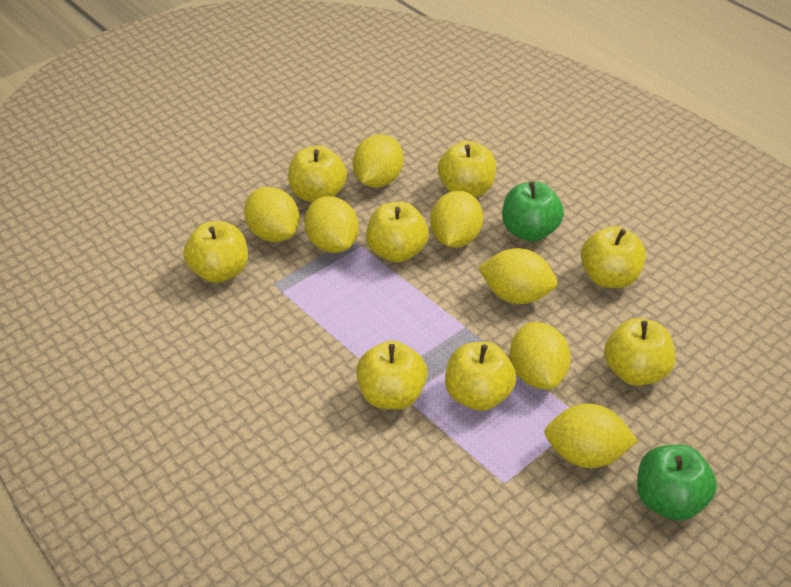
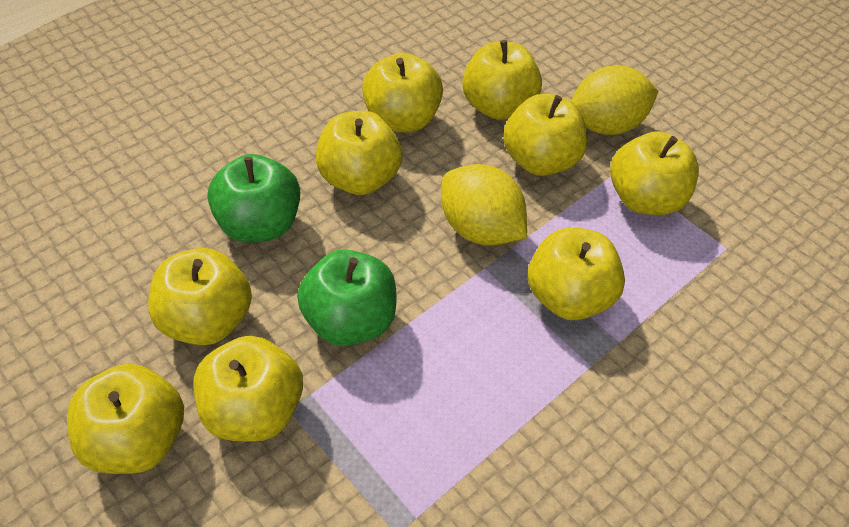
yellow apple: [184,221,248,283] [288,146,347,203] [356,341,428,409] [366,202,429,263] [438,141,496,197] [445,342,516,411] [581,226,646,288] [604,318,675,386] = 8 -> [67,364,184,474] [148,248,252,345] [194,336,303,442] [316,111,403,195] [362,53,443,132] [462,40,542,120] [503,94,588,176] [528,227,625,320] [610,131,699,215] = 9
yellow lemon: [244,187,299,242] [304,196,359,253] [353,134,404,187] [430,191,483,248] [478,248,557,304] [510,322,571,390] [544,404,638,468] = 7 -> [441,164,527,245] [571,65,659,135] = 2

